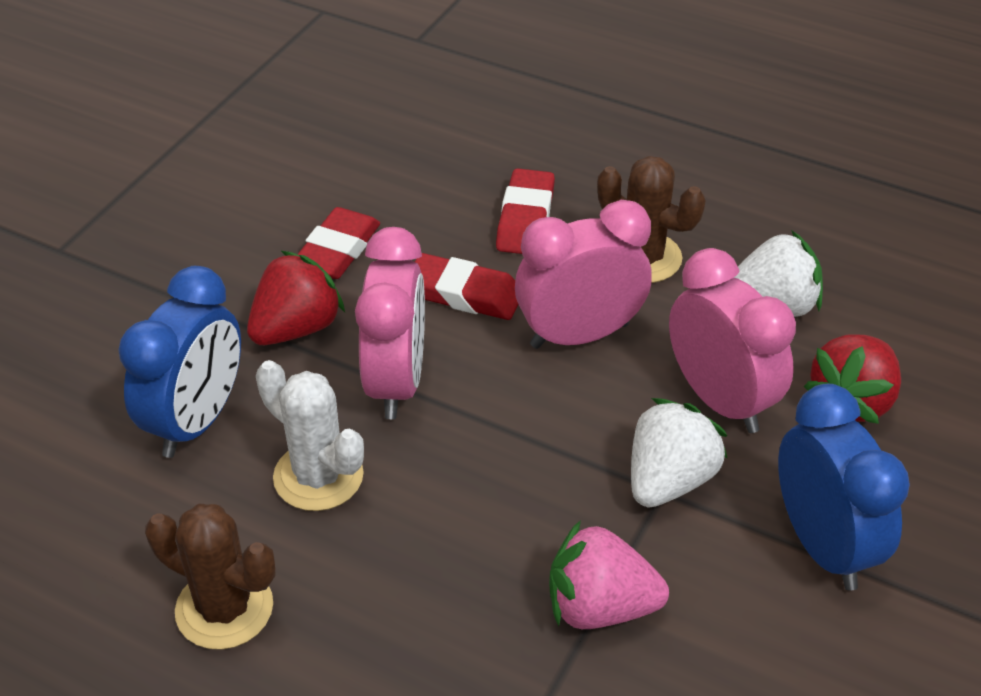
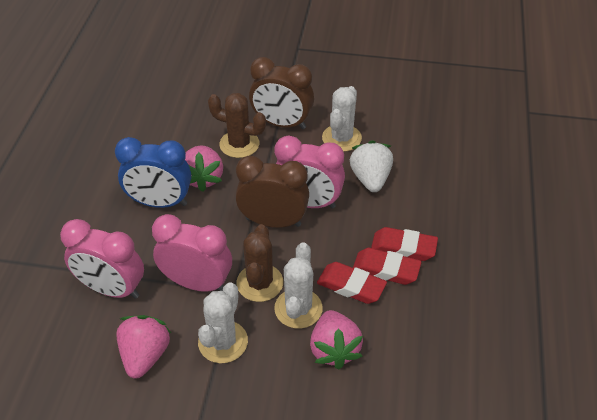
blue clock: [118,266,241,458] [778,384,910,591] = 2 -> [115,137,191,208] = 1
brown clock: none = 0 -> [235,156,309,228] [249,57,314,129] = 2
pink strawberry: [549,520,669,629] = 1 -> [116,315,171,379] [185,145,223,192] [310,310,363,370] = 3
red strawberry: [247,251,345,345] [804,335,901,424] = 2 -> none = 0
white cactus: [256,360,364,511] = 1 -> [198,282,248,363] [274,242,323,329] [322,86,362,152] = 3
white strawberry: [631,398,728,507] [734,230,823,317] = 2 -> [350,140,393,192] = 1

